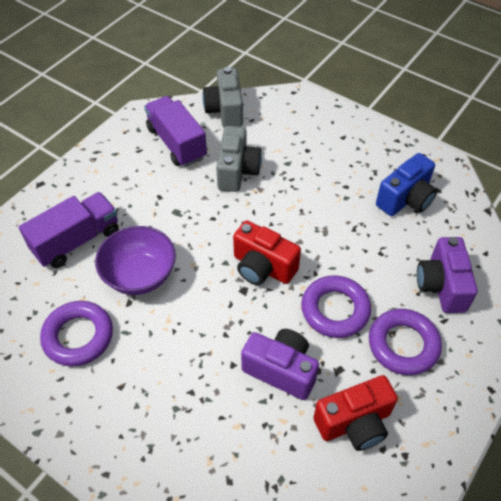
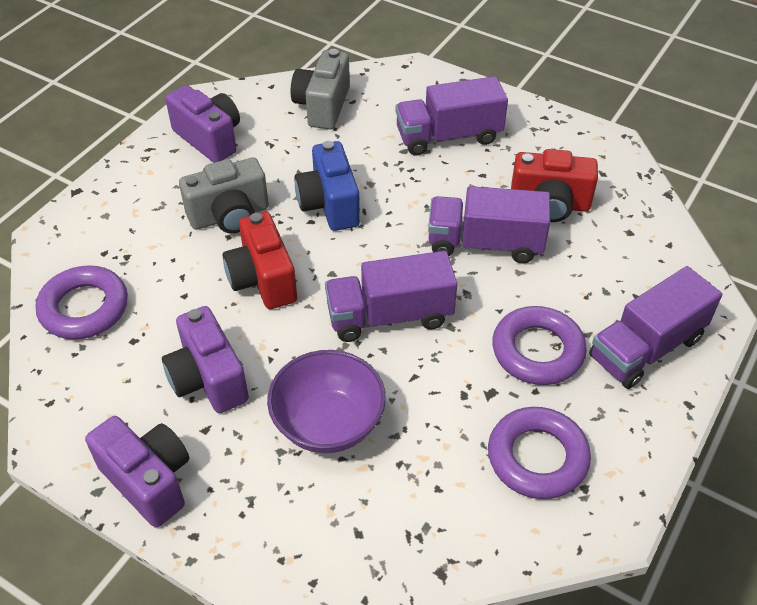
purple camera: [241,329,319,400] [417,237,478,313] = 2 -> [85,416,189,528] [162,306,249,413] [165,85,240,163] = 3
purple truck: [19,192,119,268] [144,96,207,167] = 2 -> [325,251,457,342] [395,76,508,155] [428,186,550,263] [589,266,722,389] = 4

